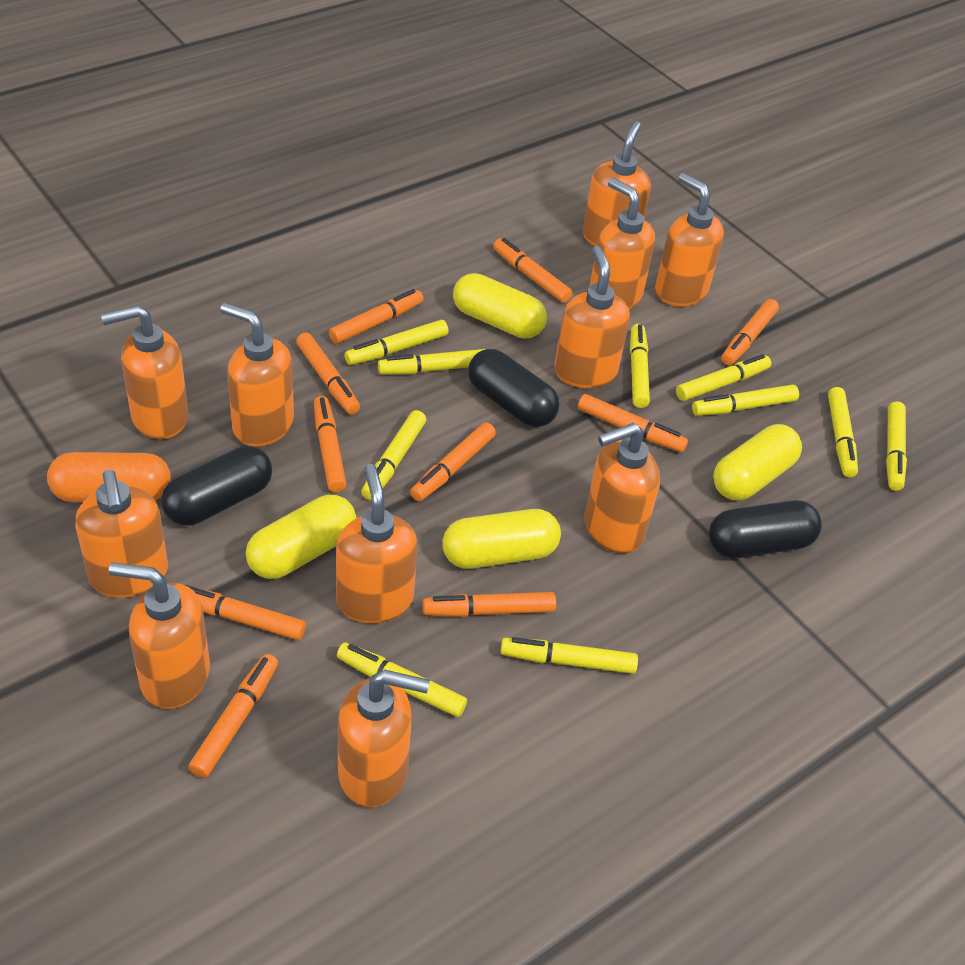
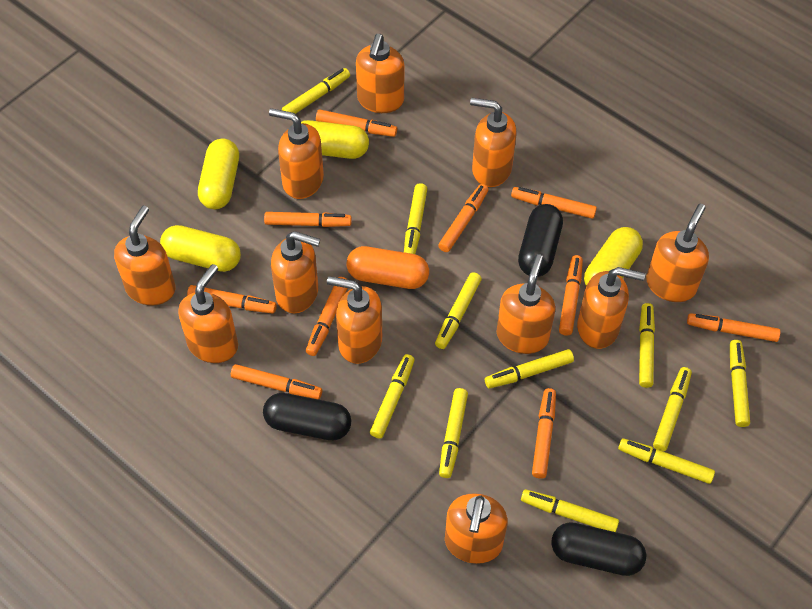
yellow marker: [337,642,467,717] [344,320,448,365] [361,410,426,500] [378,349,485,375] [500,637,638,674] [630,324,650,408] [676,354,771,401] [692,384,799,416] [828,387,858,478] [886,401,907,491] = 10 -> [282,68,350,114] [370,354,415,439] [404,183,427,254] [435,272,482,349] [439,388,468,478] [485,349,574,388] [521,489,619,532] [618,438,715,484] [639,303,655,388] [653,367,692,451] [730,340,750,427] = 11

